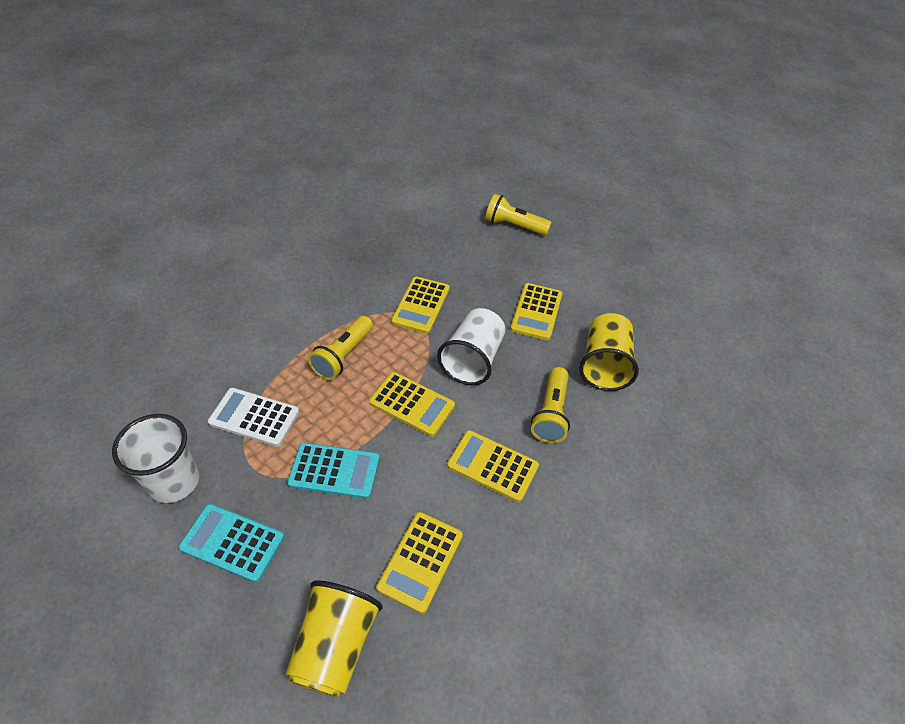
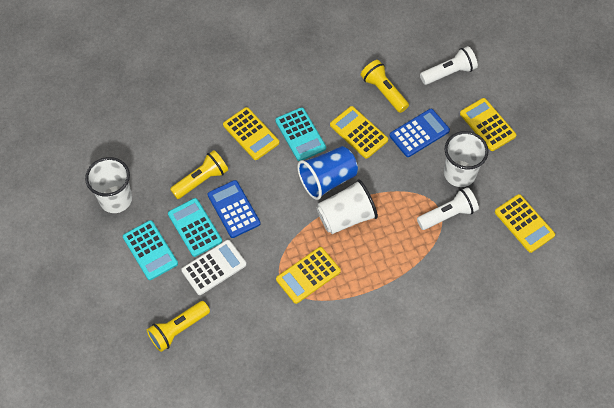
blue calculator: none = 0 -> [208,180,261,238] [389,109,450,157] = 2
blue cup: none = 0 -> [297,146,358,200] = 1
turquoise calculator: [179,504,284,583] [287,443,380,499] = 2 -> [123,220,178,280] [168,198,222,257] [275,107,326,161] = 3
white cup: [112,414,199,503] [437,308,506,385] = 2 -> [85,157,132,213] [317,179,378,234] [444,131,488,187] = 3
white flashlight: none = 0 -> [417,187,479,230] [420,46,478,85] = 2
yellow cup: [285,580,383,698] [579,313,639,391] = 2 -> none = 0

